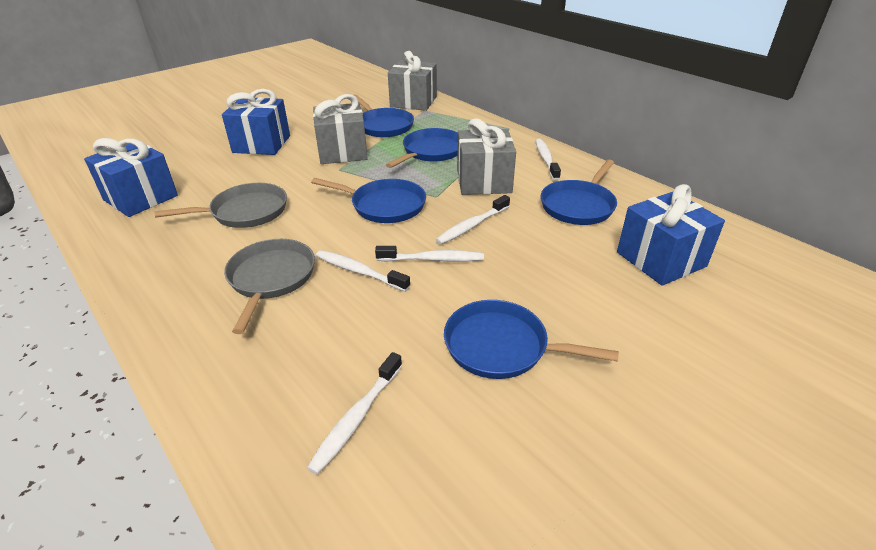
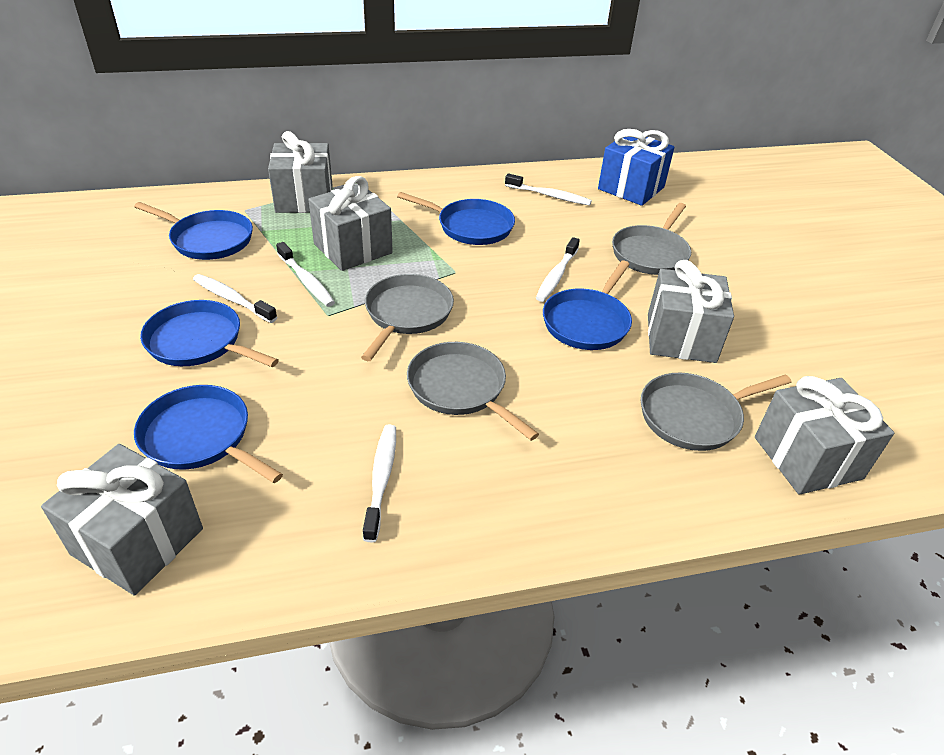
blue gift: [84,138,178,217] [222,89,290,155] [617,184,725,286] = 3 -> [598,129,674,206] = 1
grey gift: [313,94,368,164] [388,51,437,111] [457,118,516,195] = 3 -> [41,444,203,595] [268,131,333,213] [308,176,393,271] [648,260,734,363] [755,376,894,495] = 5
grey pan: [155,183,287,228] [224,239,315,334] = 2 -> [361,274,454,361] [407,342,539,441] [612,203,691,275] [641,373,792,451] = 4

